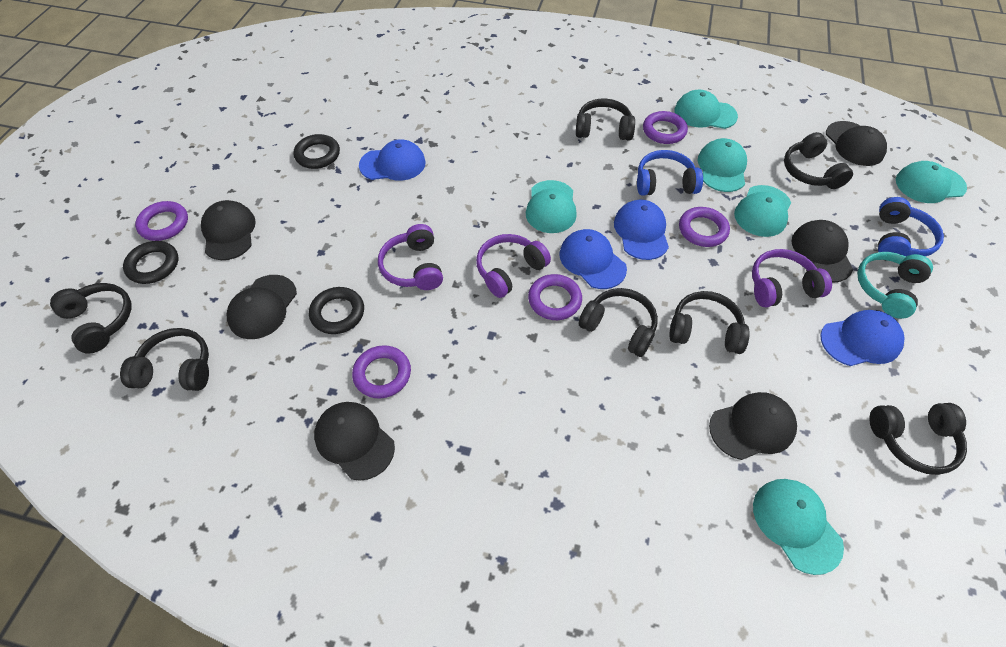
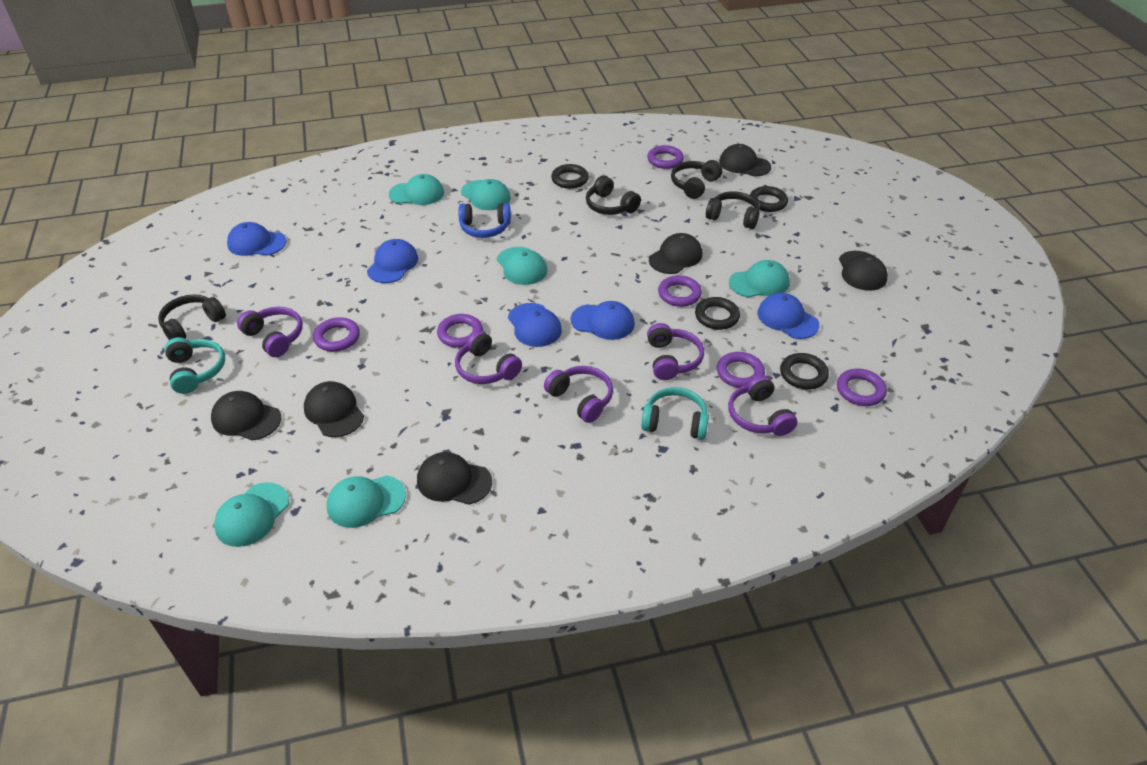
black headphones: [50,283,132,354] [120,328,209,391] [576,98,635,141] [578,288,658,357] [669,291,750,354] [784,132,853,189] [869,403,967,475] = 7 -> [158,294,226,340] [586,176,641,215] [671,160,722,199] [706,191,760,229] = 4
black ring: [123,241,178,284] [293,134,340,169] [309,287,364,334] = 3 -> [551,164,589,189] [695,297,740,330] [750,186,788,212] [780,353,829,390] = 4
blue cap: [359,139,426,181] [559,229,627,289] [614,200,669,260] [820,310,905,366] = 4 -> [227,222,287,256] [367,239,418,283] [508,303,562,347] [570,301,635,340] [758,293,819,339] = 5
blue headphones: [637,150,703,196] [878,197,944,256] = 2 -> [459,203,511,238] = 1
purple headphones: [378,224,443,290] [476,234,551,298] [752,249,832,307] = 3 -> [237,307,303,357] [455,330,522,384] [544,366,613,423] [647,323,704,380] [728,375,797,436] = 5
purple ring: [135,201,188,241] [352,345,411,399] [528,274,582,320] [643,111,688,144] [679,207,730,247] = 5 -> [313,317,360,351] [437,314,483,348] [647,145,684,169] [658,275,702,307] [717,352,765,388] [837,369,887,406] = 6
turquoise headphones: [857,252,933,319] = 1 -> [165,337,225,394] [641,387,709,440] = 2

